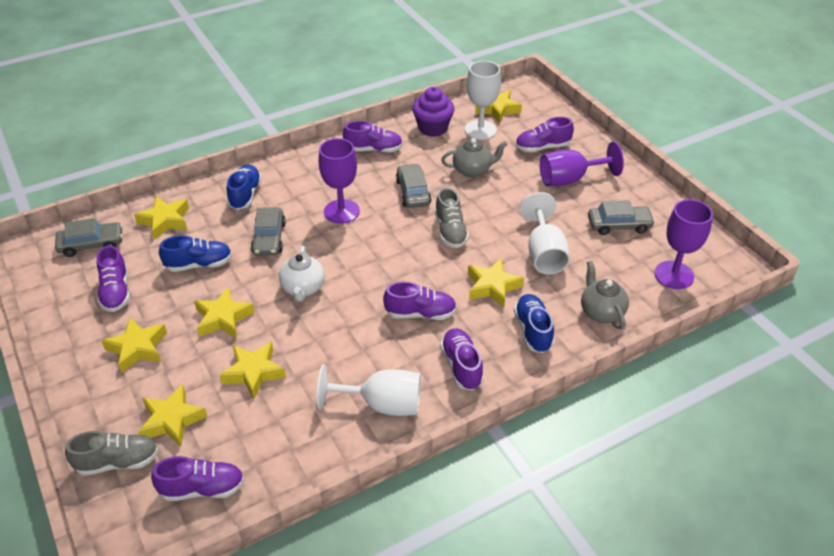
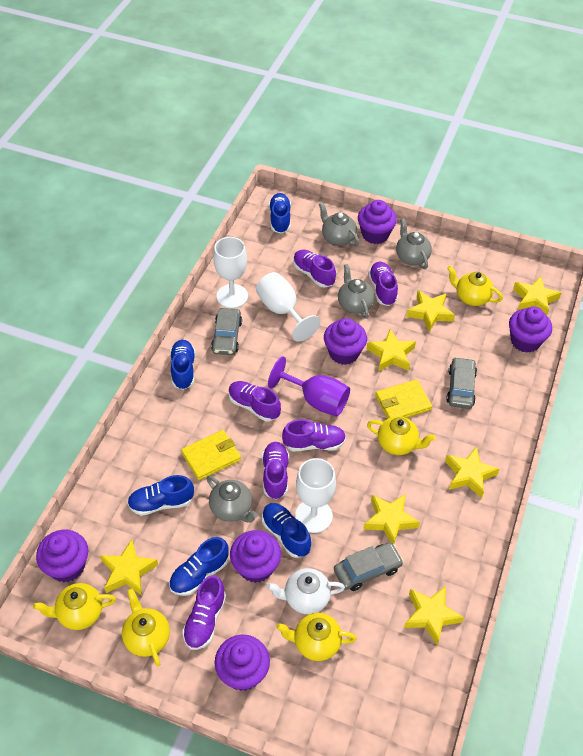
blue shoe: [159,235,232,272] [227,165,262,210] [514,294,554,353] = 3 -> [127,475,194,516] [169,537,229,596] [170,340,195,390] [262,503,311,558] [269,193,291,233] = 5
grey car: [55,218,123,257] [251,208,286,256] [396,164,431,208] [588,200,655,235] = 4 -> [211,308,242,355] [334,542,403,591] [446,357,477,409] = 3
grey shoe: [65,431,158,476] [435,188,469,248] = 2 -> none = 0
grey teapot: [441,138,508,177] [581,261,629,329] = 2 -> [207,476,258,523] [319,203,359,246] [338,264,375,319] [396,218,432,269] = 4
purple cupcake: [412,87,454,137] = 1 -> [36,530,88,582] [215,635,270,691] [230,530,281,583] [324,318,367,365] [358,200,397,244] [509,306,552,353] = 6
purple goblet: [318,138,360,224] [540,142,624,186] [654,199,713,289] = 3 -> [268,356,350,416] = 1
yellow teapot: none = 0 -> [33,583,116,630] [122,589,170,666] [276,613,357,661] [367,416,436,455] [447,266,503,306] = 5
yellow wallet: none = 0 -> [181,430,241,480] [375,379,432,419] = 2

